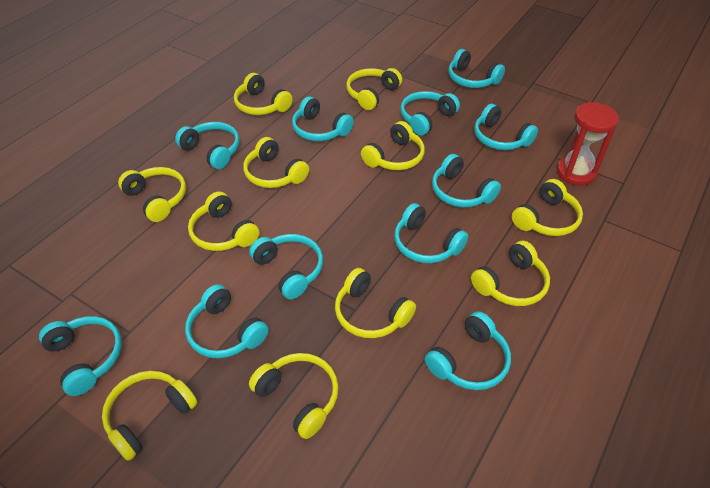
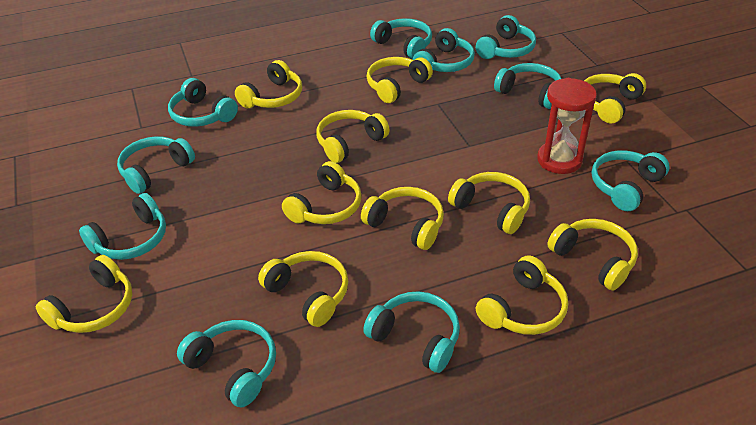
turquoise headphones: [39,316,122,396] [175,122,240,169] [185,284,269,358] [249,234,323,300] [292,96,354,141] [394,203,468,263] [400,91,460,136] [425,311,511,390] [432,154,501,208] [448,49,505,88] [474,104,538,150] = 11 -> [79,193,166,260] [117,136,195,194] [168,78,238,127] [177,320,276,407] [363,291,460,373] [370,18,432,59] [413,28,475,72] [476,15,536,59] [494,63,561,109] [592,150,670,211] = 10

